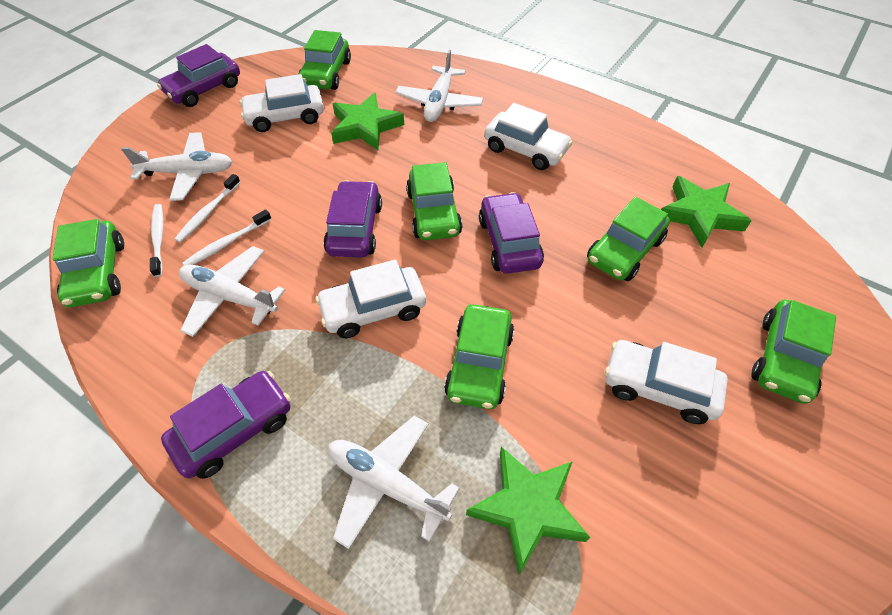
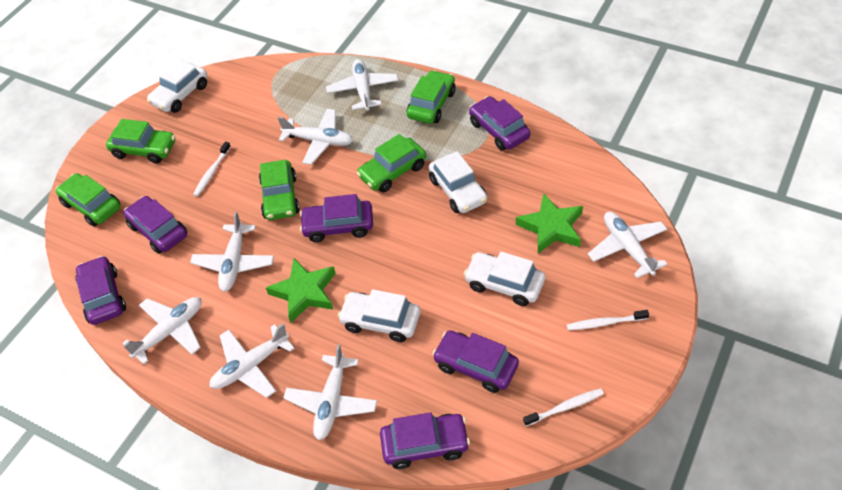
green car: [52,219,124,307] [299,30,351,90] [406,162,462,240] [444,304,514,409] [587,197,670,281] [751,299,836,404] = 6 -> [56,173,121,227] [106,119,175,164] [259,160,300,220] [357,134,426,192] [407,70,456,124] = 5
green star: [331,93,404,150] [466,446,590,575] [661,176,751,247] = 3 -> [266,258,336,323] [516,193,583,254] = 2
purple car: [157,44,240,107] [161,371,290,479] [323,180,382,258] [479,192,544,274] = 4 -> [75,256,126,325] [123,196,187,254] [300,194,373,242] [380,412,470,469] [432,330,519,393] [469,96,530,151] = 6
white plane: [121,132,233,201] [179,246,285,337] [328,416,460,549] [395,50,483,122] = 4 -> [122,297,202,364] [190,212,274,292] [209,323,295,398] [278,109,353,165] [283,344,377,440] [326,59,399,111] [588,212,667,278] = 7

